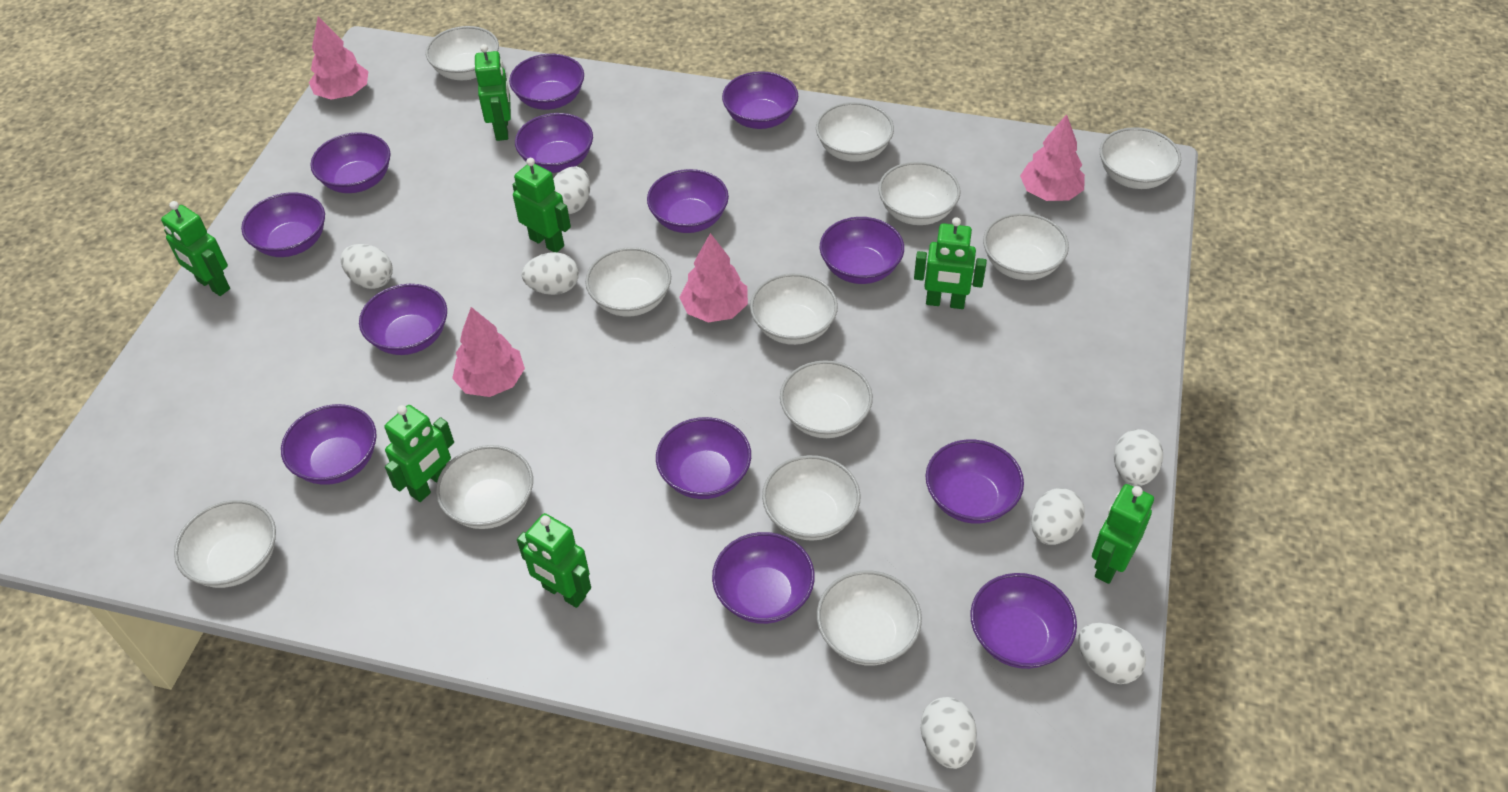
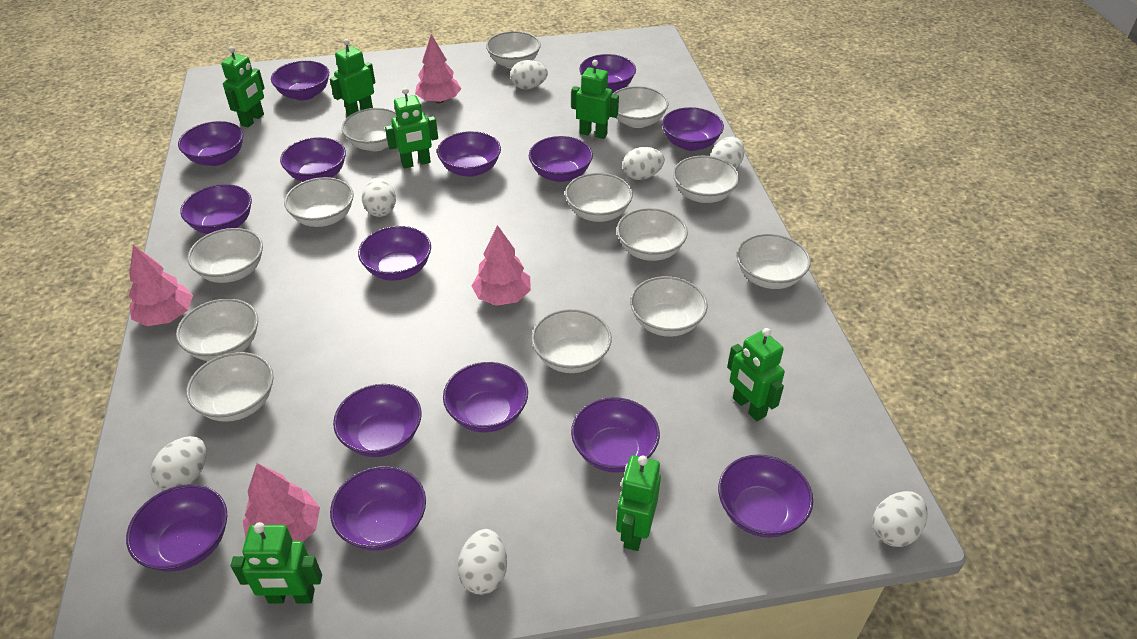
purple bowl: [241,192,325,257] [281,404,377,485] [310,132,391,193] [359,284,447,355] [509,54,584,110] [515,113,593,173] [647,169,729,233] [656,417,751,499] [712,532,815,624] [722,71,798,129] [820,217,904,284] [926,440,1024,524] [970,573,1077,669] = 13 -> [126,484,227,572] [178,121,243,166] [180,184,252,234] [271,61,329,101] [280,137,346,182] [330,466,426,551] [333,384,422,457] [358,226,431,281] [437,131,501,177] [443,362,528,432] [529,136,593,182] [571,397,660,473] [579,54,636,93] [662,107,724,151] [718,454,813,538] = 15
white bowl: [174,500,276,588] [426,26,499,80] [436,445,533,529] [585,247,671,317] [750,273,838,345] [762,455,861,541] [780,360,873,438] [816,102,894,162] [817,570,922,666] [878,162,961,225] [983,213,1069,280] [1100,127,1181,189] = 12 -> [176,299,258,361] [186,352,274,422] [188,228,263,283] [284,177,354,227] [341,108,397,151] [486,31,541,69] [531,309,612,373] [565,173,633,222] [613,86,668,128] [617,208,688,261] [630,276,708,337] [673,156,739,203] [736,234,811,289] = 13

